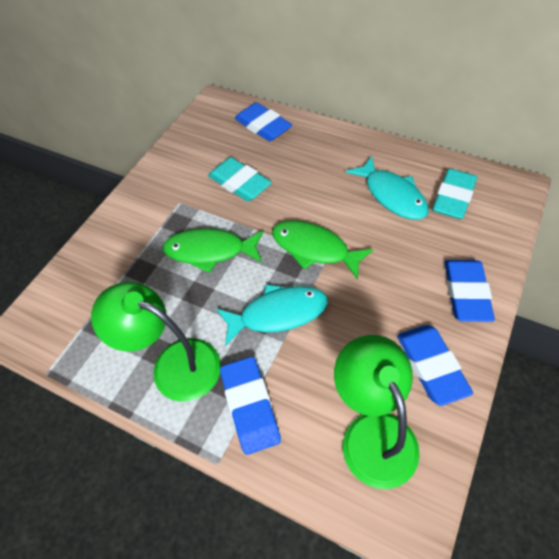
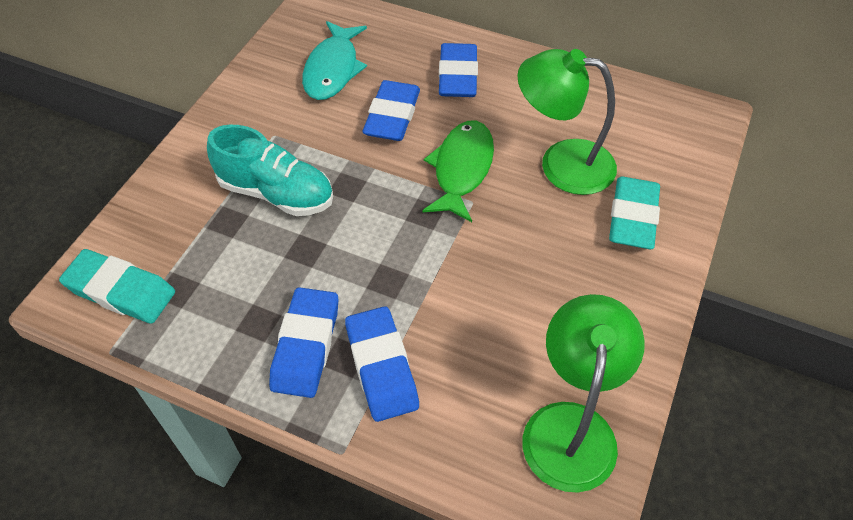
green fish: [162,228,263,273] [272,220,373,280] = 2 -> [422,120,494,222] = 1
turquoise fish: [216,284,328,346] [346,156,429,220] = 2 -> [302,21,367,100] = 1
turquoise shoe: none = 0 -> [207,125,333,216] = 1

